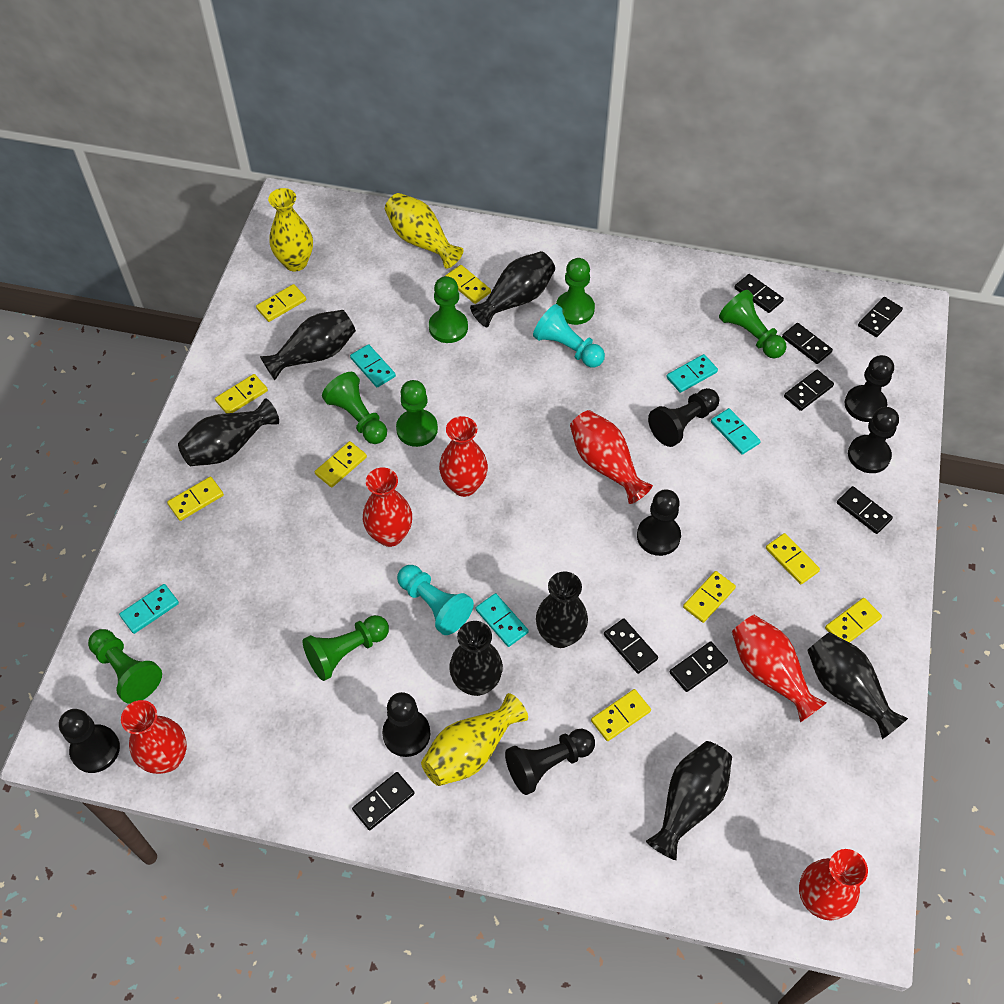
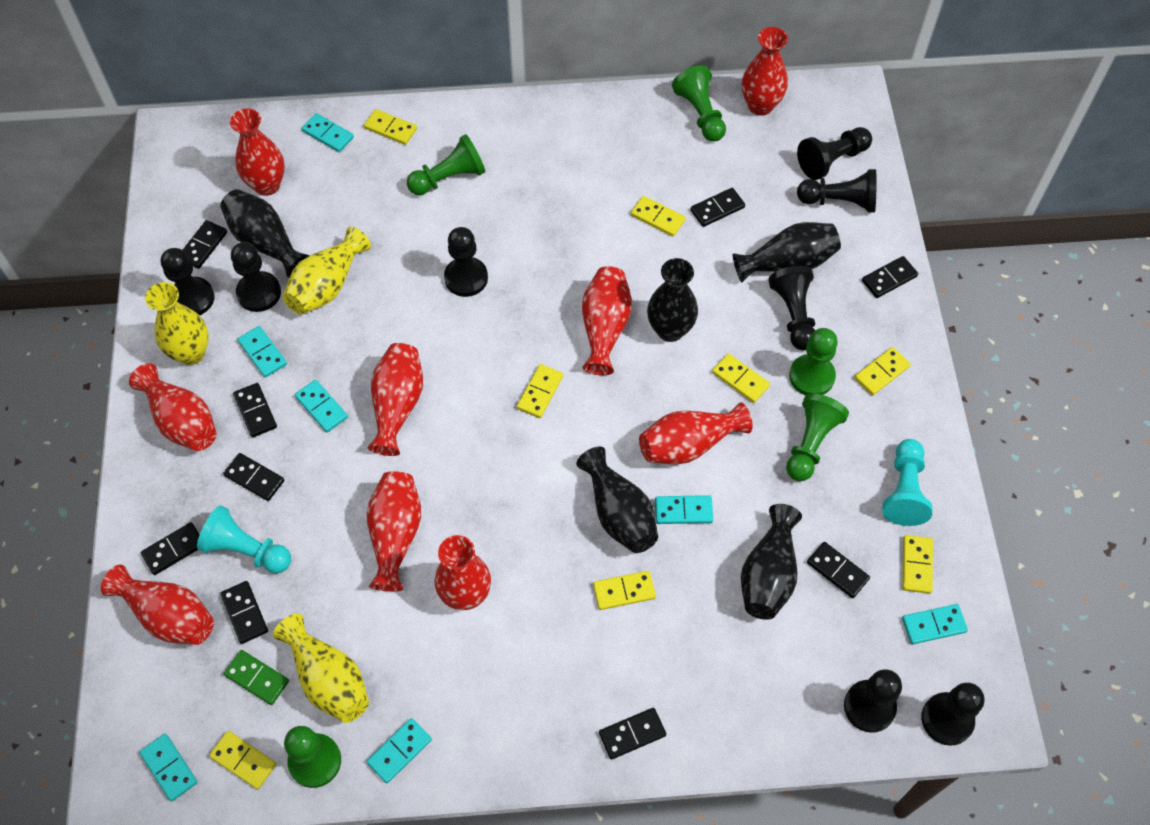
black domino: [352,772,415,830] [604,618,658,674] [669,641,728,692] [734,274,784,313] [782,323,833,364] [784,370,834,411] [837,486,893,534] [858,297,903,337] = 8 -> [141,522,200,575] [183,220,227,269] [220,581,268,644] [223,453,284,501] [233,383,277,438] [599,708,666,760] [690,188,745,227] [807,542,870,598] [862,256,918,298] = 9
black pawn: [59,709,120,773] [382,692,430,757] [505,729,595,795] [637,489,681,556] [648,388,719,447] [845,355,894,422] [848,407,899,473] = 7 -> [161,248,215,316] [231,242,281,312] [444,227,488,297] [768,266,815,350] [797,127,872,180] [797,169,876,212] [844,669,902,733] [921,683,984,746] = 8
black vase: [178,398,279,466] [260,310,356,380] [449,621,503,696] [470,251,555,327] [536,571,588,648] [646,741,732,860] [807,632,908,739] = 7 -> [220,189,309,278] [576,447,658,553] [647,258,698,342] [733,222,841,282] [741,504,802,620] = 5
green domino: none = 0 -> [223,650,289,705] = 1
green pawn: [88,629,162,704] [302,615,389,681] [322,372,387,444] [396,380,438,447] [429,276,468,343] [556,258,595,325] [719,290,787,358] = 7 -> [284,726,341,788] [407,134,486,195] [672,65,726,142] [786,394,849,481] [789,328,838,395] = 5
red vase: [121,700,187,774] [363,467,412,547] [439,416,488,497] [570,410,653,504] [732,615,826,723] [799,849,868,920] = 6 -> [101,565,214,645] [129,363,217,451] [230,109,285,196] [367,471,421,592] [368,343,423,456] [435,535,491,610] [582,266,632,375] [639,402,752,464] [742,27,788,116] = 9
turquoise domino: [119,584,179,634] [350,344,396,387] [476,593,529,647] [666,354,718,393] [711,408,761,455] = 5 -> [139,734,197,801] [237,326,287,378] [295,380,348,432] [301,113,354,152] [366,718,432,783] [655,495,713,524] [902,604,968,644] = 7
yellow domino: [167,477,224,521] [215,374,268,413] [256,284,306,322] [315,441,367,488] [445,265,491,304] [591,689,651,741] [683,571,736,623] [766,533,820,584] [825,598,882,642] = 9 -> [209,731,276,790] [364,109,417,145] [517,364,563,418] [593,571,656,610] [631,196,686,237] [712,353,770,403] [854,347,911,395] [902,535,933,594] = 8

